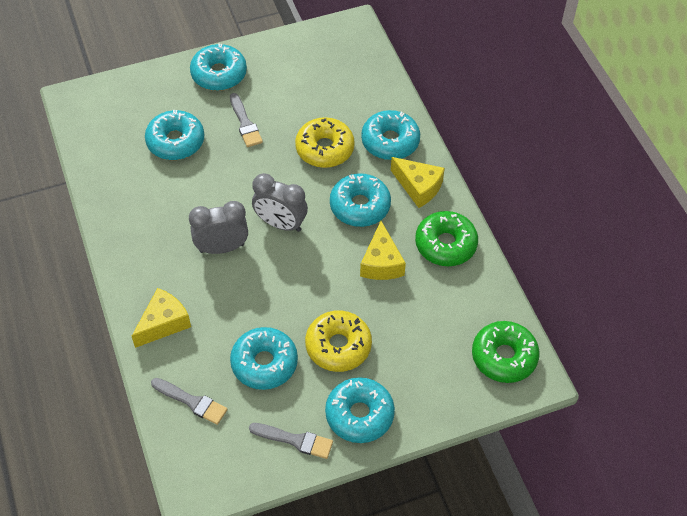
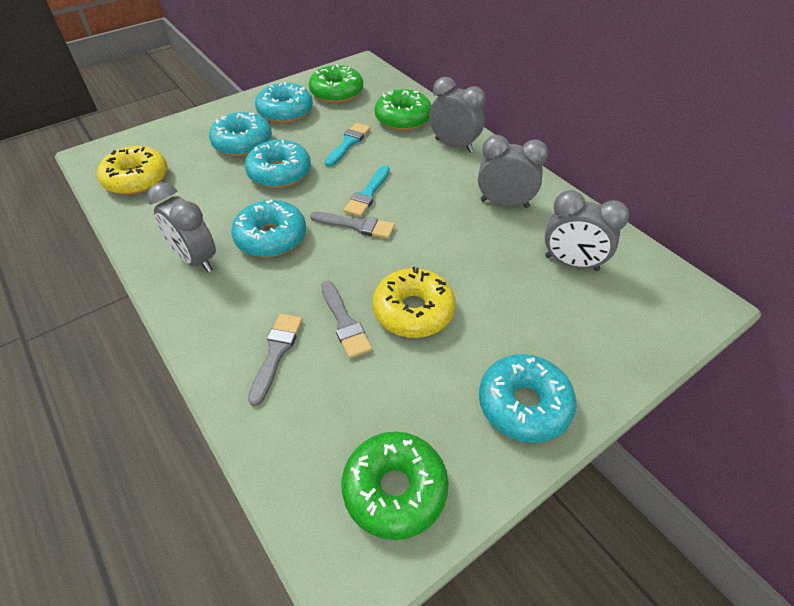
green donut: [415,211,478,266] [472,321,540,383] = 2 -> [309,64,363,103] [341,431,449,540] [374,89,431,131] = 3
grey clock: [189,201,248,254] [252,173,308,232] = 2 -> [147,182,216,272] [429,77,486,153] [478,135,548,208] [545,190,629,271] = 4
turquoise brush: none = 0 -> [325,123,370,167] [343,165,390,217] = 2
turquoise donut: [145,110,204,160] [190,43,247,91] [230,327,298,390] [325,377,395,443] [330,173,391,227] [361,110,420,160] = 6 -> [209,112,272,156] [231,199,306,257] [245,140,311,188] [255,82,313,123] [479,354,577,443] = 5
yellow cheese: [132,288,191,348] [360,221,406,280] [391,157,445,208] = 3 -> none = 0

